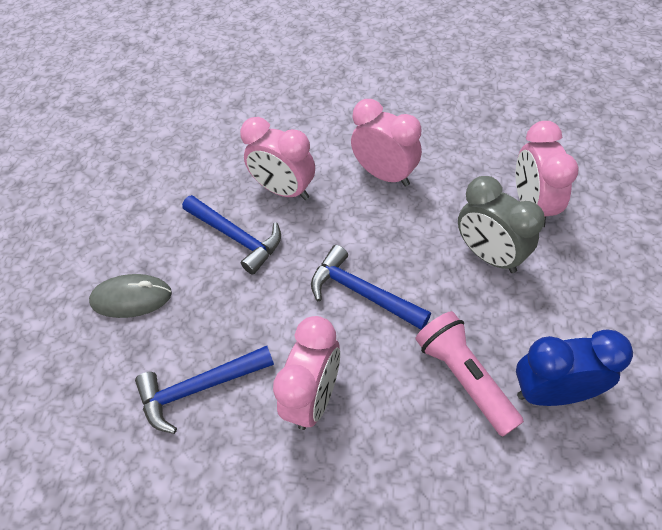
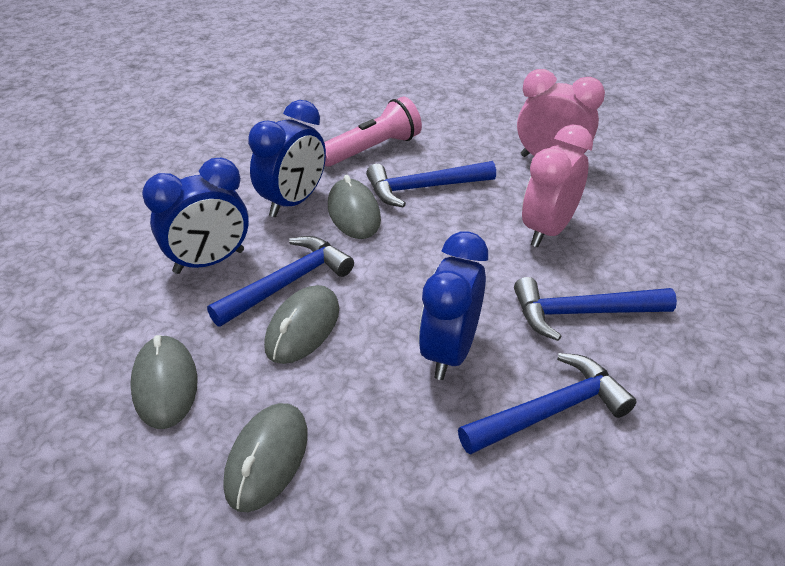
blue clock: [516,330,633,406] = 1 -> [142,158,249,274] [248,100,326,217] [418,231,488,380] = 3
blue hammer: [135,346,274,434] [182,195,281,275] [311,245,431,330] = 3 -> [207,236,354,327] [366,161,496,208] [458,353,637,455] [514,277,677,341] = 4
grey clock: [458,176,545,273] = 1 -> none = 0
grey mouse: [89,274,172,318] = 1 -> [130,335,198,429] [224,403,308,512] [264,285,339,364] [328,175,381,239] = 4
pink clock: [240,117,315,200] [273,316,340,430] [351,99,422,187] [516,121,579,227] = 4 -> [517,69,605,157] [522,124,593,247] = 2

